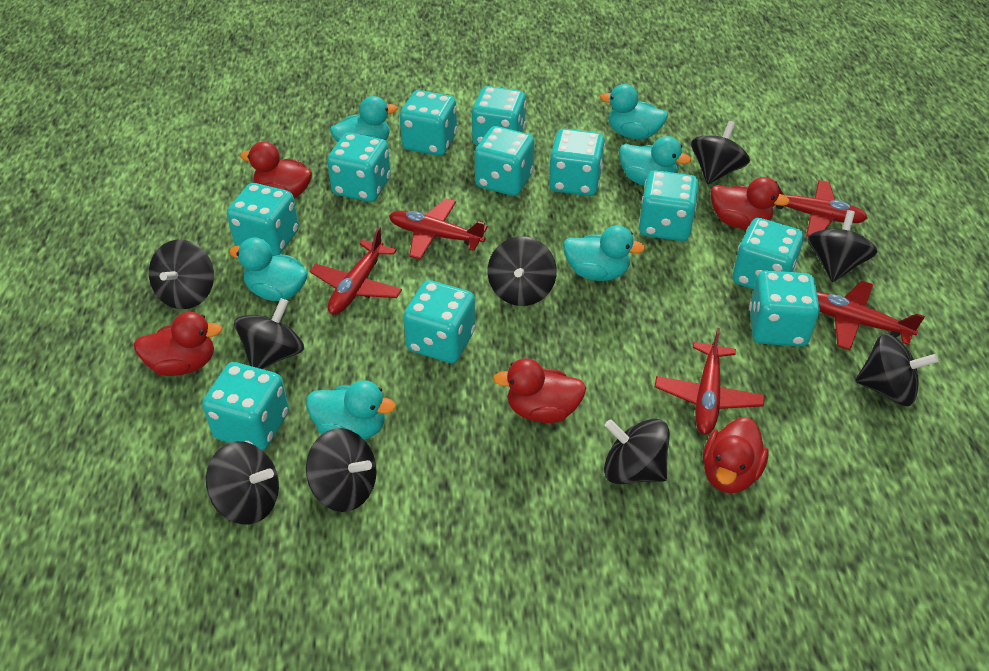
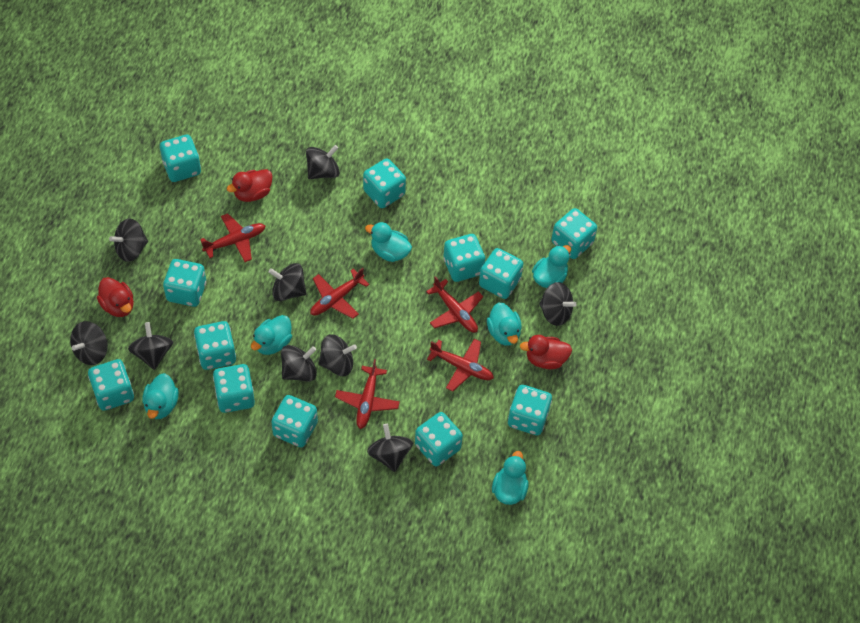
red duck: [134,312,223,376] [240,142,312,198] [493,358,586,423] [703,417,769,494] [711,177,790,230] = 5 -> [97,277,134,317] [227,169,273,202] [520,335,572,369] = 3
turquoise dice: [202,362,289,450] [227,183,299,256] [327,133,391,202] [400,90,457,156] [403,280,475,363] [472,86,526,146] [475,126,534,196] [549,129,605,196] [639,170,699,241] [733,218,804,289] [749,270,820,347] = 11 -> [88,359,134,411] [160,135,201,182] [163,259,206,307] [194,321,236,370] [213,364,255,413] [271,395,318,448] [363,158,406,208] [415,412,463,466] [443,234,485,282] [479,248,523,299] [508,385,552,435] [551,208,597,259] = 12

